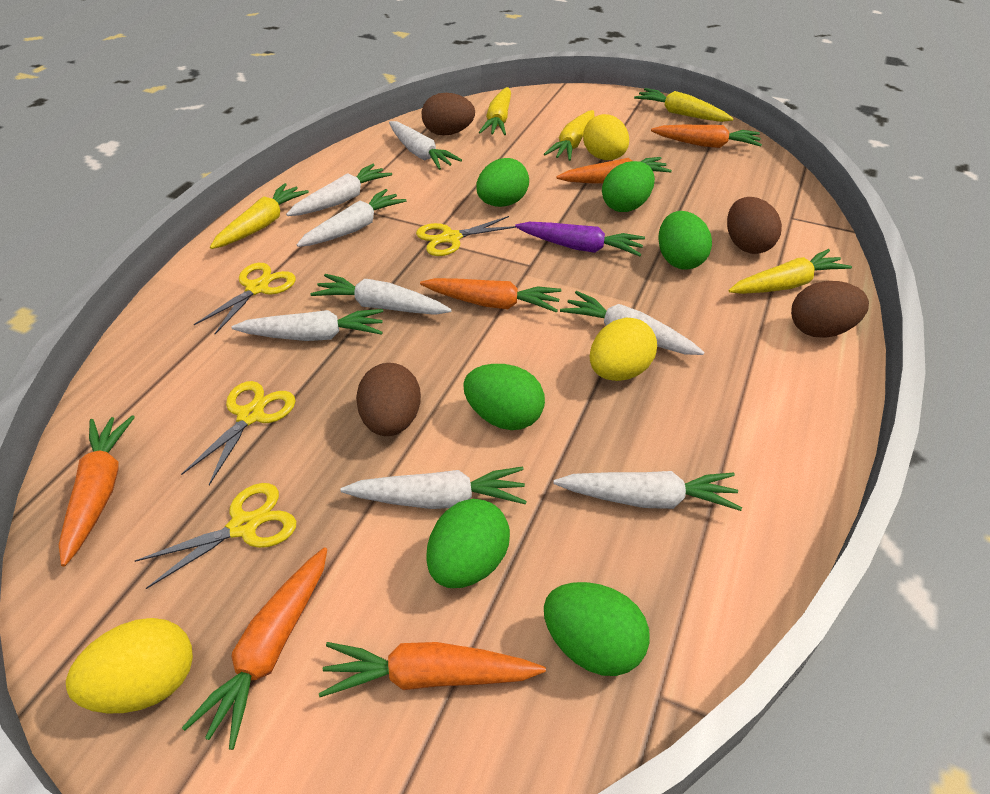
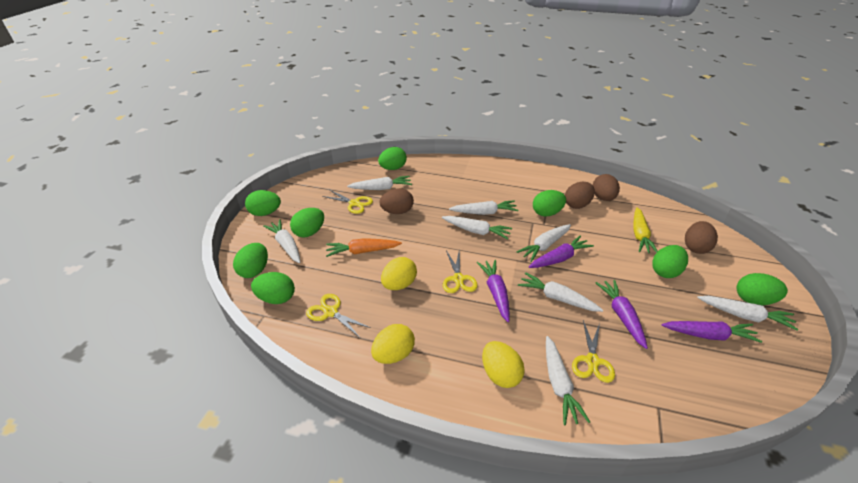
green egg: [426,499,510,588] [463,364,545,430] [476,158,529,207] [544,582,650,676] [602,161,655,212] [658,211,712,270] = 6 -> [233,243,268,278] [245,190,281,216] [251,272,295,304] [290,208,324,237] [378,147,407,170] [533,190,566,217] [652,245,688,278] [736,273,788,305] = 8
orange carrot: [59,415,135,567] [182,547,327,750] [319,642,546,697] [420,278,561,313] [556,157,672,184] [651,125,762,148] = 6 -> [326,238,402,257] = 1
purple carrot: [515,222,645,256] = 1 -> [477,260,510,322] [529,235,594,268] [596,280,648,349] [662,321,762,343] = 4
yellow carrot: [210,183,309,249] [479,87,511,135] [544,110,595,161] [634,88,734,122] [728,249,852,294] = 5 -> [633,207,658,253] = 1

